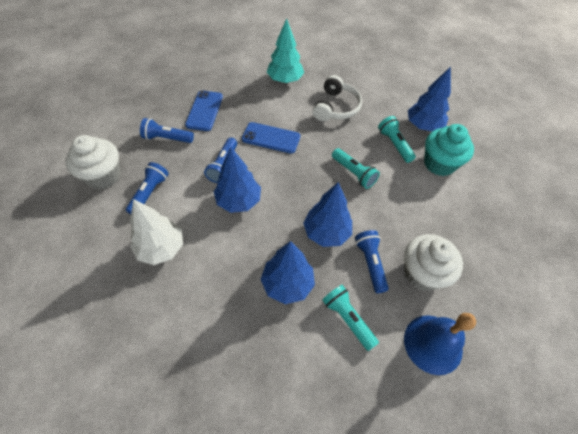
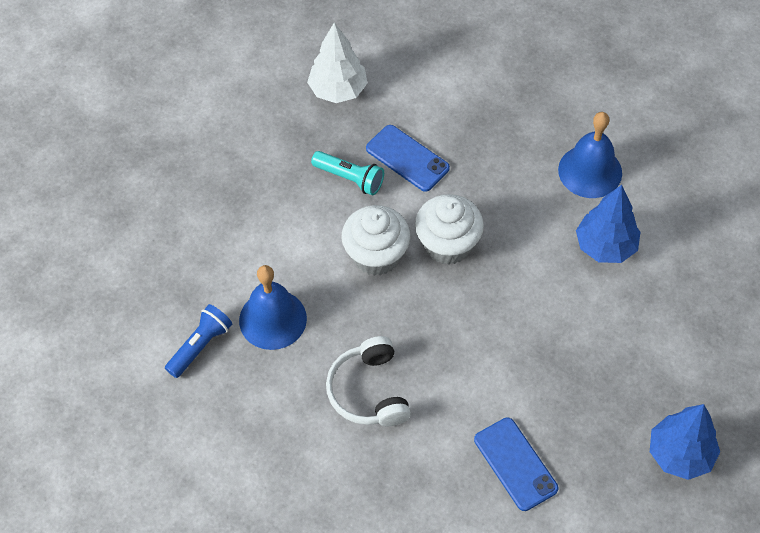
blue bell: [404,313,476,375] = 1 -> [239,265,307,350] [558,112,622,198] = 2
blue flashlight: [126,162,169,214] [140,118,194,143] [204,138,237,183] [355,230,389,293] = 4 -> [165,304,232,378] = 1
blue tree: [214,146,261,213] [261,241,315,304] [303,182,352,247] [408,66,451,131] = 4 -> [576,185,641,263] [650,404,720,480] = 2
turquoise cupcake: [424,124,474,176] = 1 -> none = 0
turquoise flashlight: [322,285,379,351] [332,148,380,189] [378,116,416,163] = 3 -> [311,151,384,195] = 1
turquoise tree: [267,18,304,83] = 1 -> none = 0

